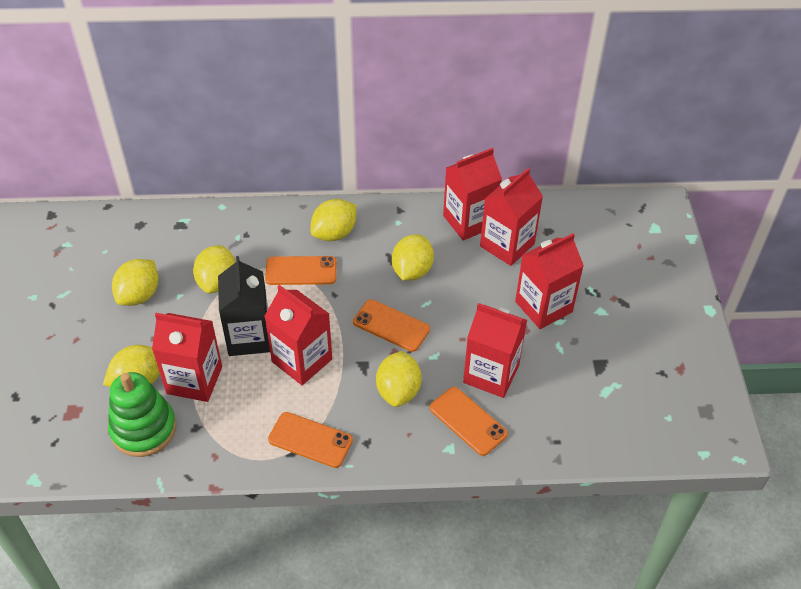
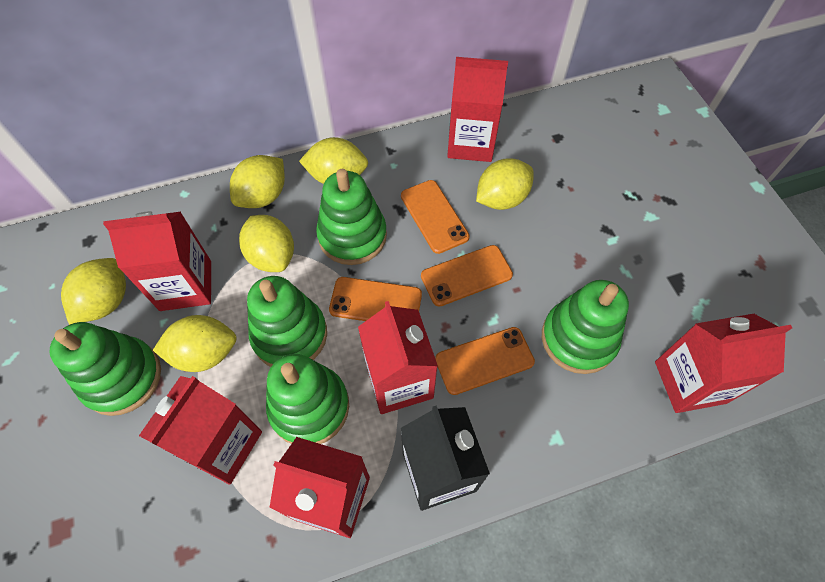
green stacking toy: [108,372,176,457] = 1 -> [49,322,161,416] [247,276,327,367] [266,354,349,444] [316,169,387,265] [542,280,629,374] = 5

